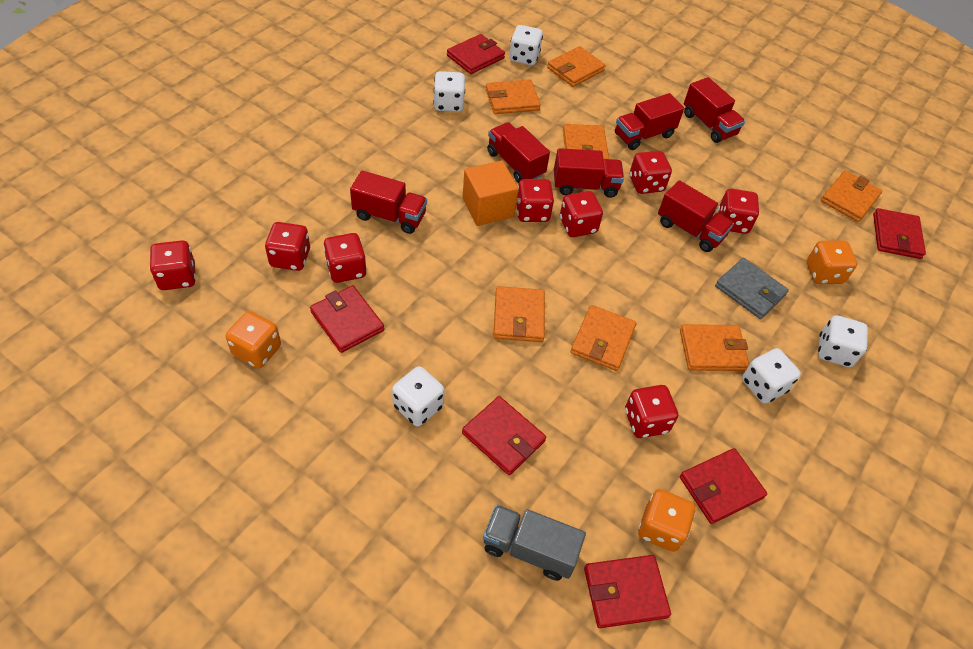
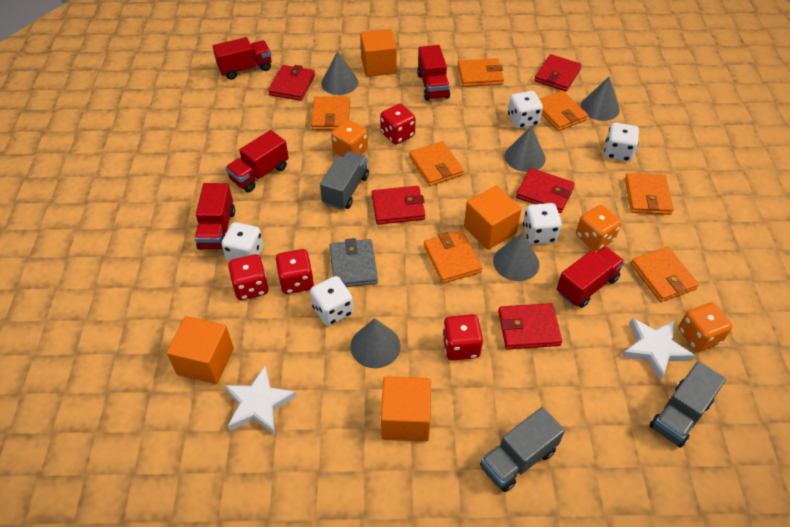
grey cone: none = 0 -> [321,51,358,95] [350,318,401,368] [493,233,539,281] [505,126,546,172] [581,77,620,121] = 5
grey truck: [483,505,586,581] = 1 -> [320,151,369,210] [480,407,565,492] [649,361,726,448] = 3
orange cube: [463,161,519,226] = 1 -> [166,316,234,384] [360,29,397,77] [381,376,431,442] [464,186,521,250] = 4
red dice: [150,240,196,290] [265,222,310,271] [323,233,367,283] [516,179,554,222] [560,191,603,237] [625,385,678,438] [630,151,672,194] [718,189,759,234] = 8 -> [228,254,269,300] [275,249,314,294] [380,104,416,144] [442,314,483,360] = 4
red truck: [350,171,427,234] [487,122,550,183] [554,148,624,198] [615,93,684,150] [658,180,734,252] [684,77,745,143] = 6 -> [195,183,235,250] [213,37,272,80] [225,130,289,192] [417,45,450,101] [557,246,625,308] = 5
red wallet: [310,286,384,353] [447,34,505,74] [462,396,546,475] [584,555,671,628] [680,448,767,524] [873,208,926,259] = 6 -> [268,65,315,101] [372,186,425,225] [498,303,562,350] [516,168,575,213] [534,54,582,92] = 5
white star: none = 0 -> [224,366,297,435] [622,318,695,381] = 2

